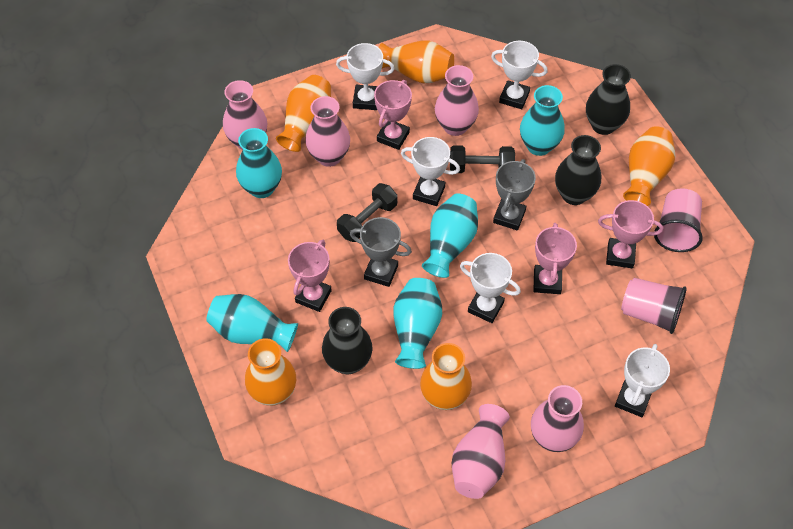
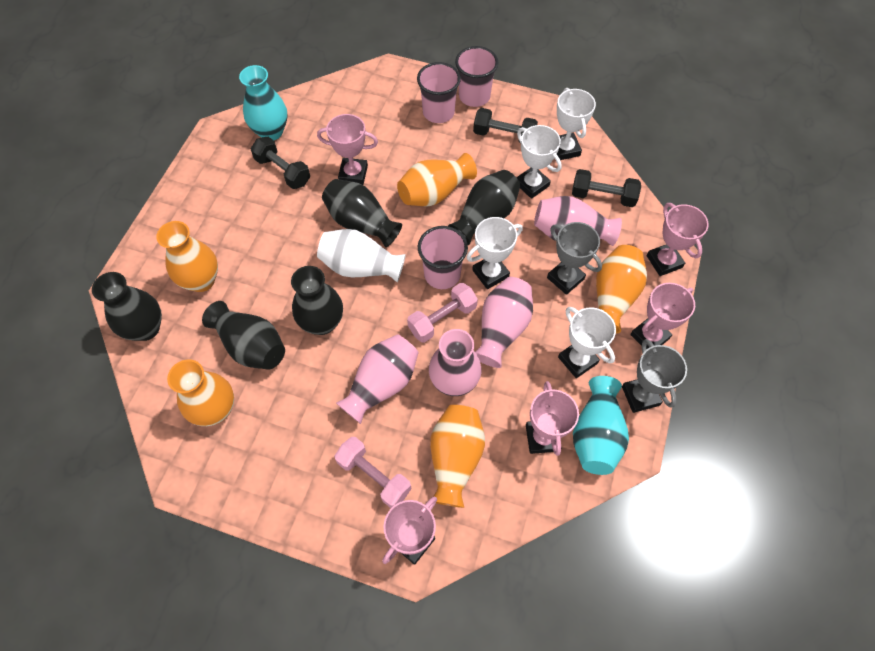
black dumbbell: [337,183,398,242] [450,145,515,173] = 2 -> [251,137,310,189] [473,108,538,144] [572,169,641,207] = 3
black vase: [322,307,373,374] [555,135,601,205] [586,64,631,135] = 3 -> [92,272,162,341] [202,301,285,370] [291,266,343,335] [322,179,402,247] [448,170,520,245] = 5
pink cup: [621,278,687,334] [654,188,703,252] = 2 -> [417,62,461,123] [418,226,468,289] [455,46,498,107] = 3
pink dumbbell: none = 0 -> [335,437,411,508] [407,283,478,343] = 2
pink trophy: [288,240,332,312] [374,80,412,150] [533,223,577,294] [598,200,664,268] = 4 -> [317,114,378,185] [382,496,437,565] [526,381,579,456] [630,283,695,349] [646,203,709,276] = 5
pink vase: [223,80,267,150] [305,96,350,167] [435,65,479,136] [452,404,510,499] [531,385,584,452] = 5 -> [336,334,419,424] [429,329,481,396] [475,277,533,368] [534,196,622,246] = 4
turquoise vase: [206,294,298,352] [236,128,282,198] [394,278,442,369] [422,193,478,278] [520,85,565,156] = 5 -> [239,65,288,140] [573,376,629,475] = 2
white trophy: [336,43,395,110] [401,137,460,206] [460,253,521,323] [491,41,548,109] [615,344,670,417] = 5 -> [467,217,523,289] [516,125,562,199] [557,88,596,160] [558,307,616,378] = 4
white vase: none = 0 -> [317,229,406,283] = 1

